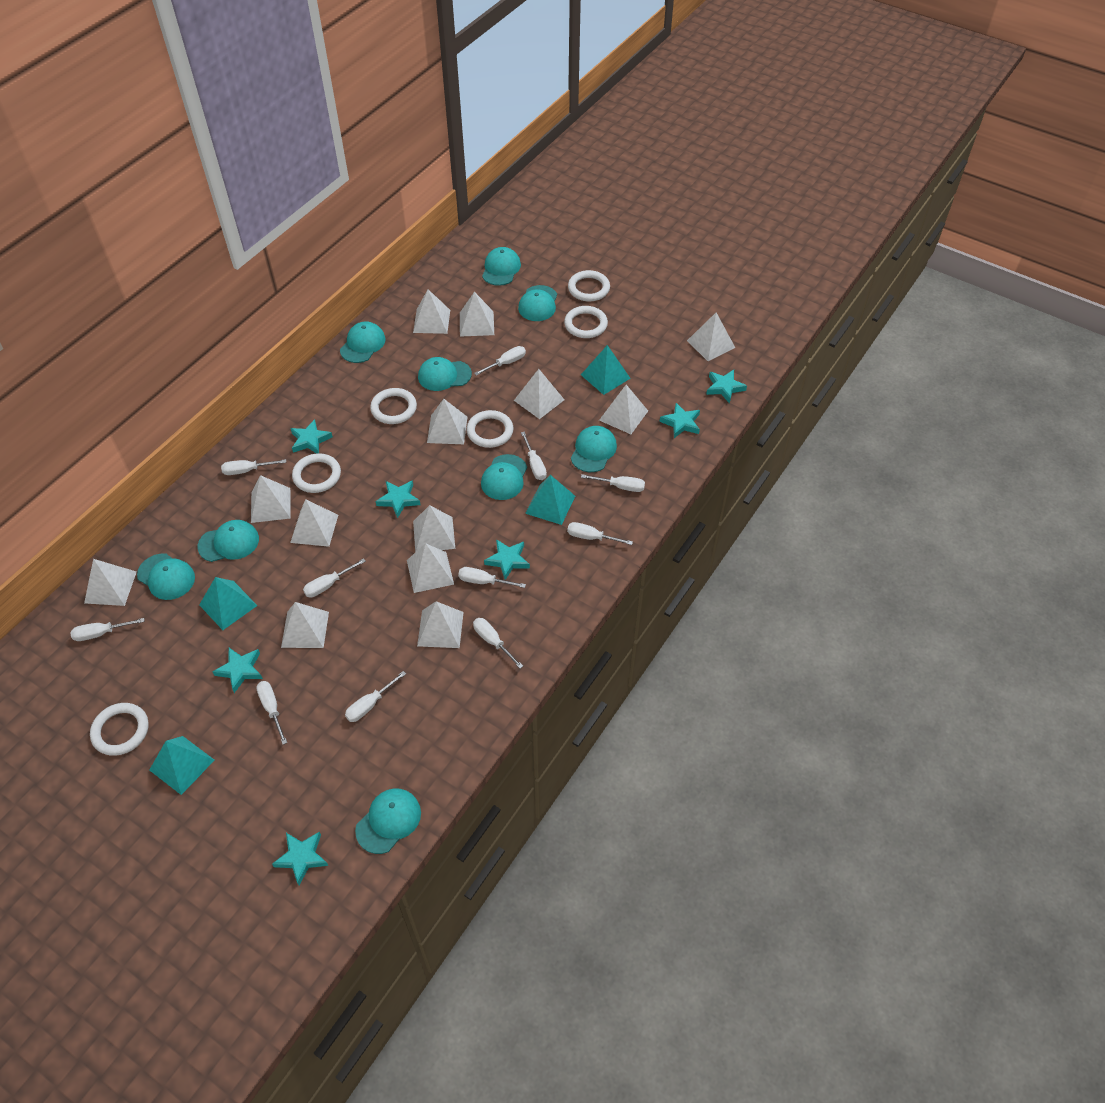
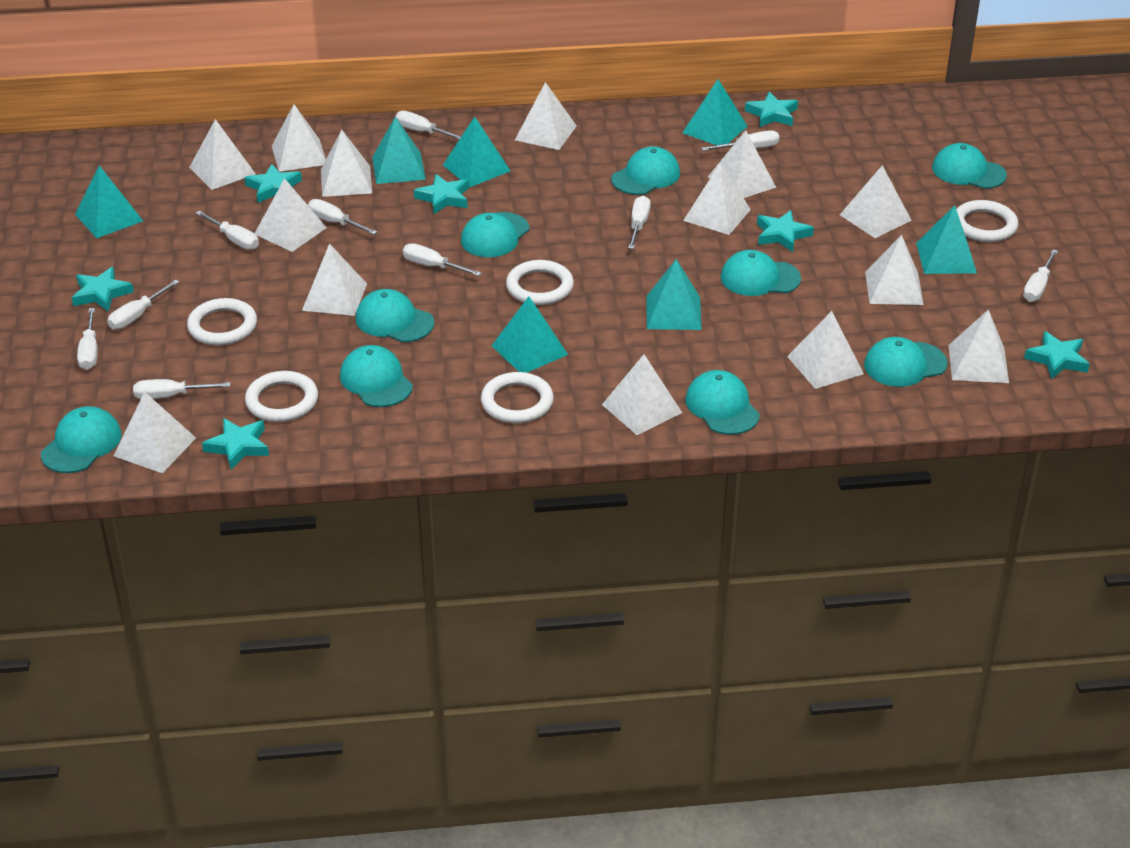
turquoise pyramid: [149,736,214,795] [199,577,257,630] [525,475,575,525] [581,345,631,395] = 4 -> [75,166,143,238] [372,117,426,184] [443,117,510,187] [492,296,568,373] [646,259,702,330] [682,79,748,145] [916,205,977,274] = 7
white pyramid: [84,559,137,606] [251,475,291,523] [281,602,329,648] [290,499,338,547] [407,543,454,593] [413,289,450,334] [413,505,455,552] [417,601,464,648] [427,399,467,444] [460,292,494,337] [514,369,564,419] [599,385,648,434] [687,312,735,361] = 13 -> [113,392,196,473] [189,119,256,190] [255,178,327,252] [272,104,326,172] [302,243,367,316] [321,130,372,197] [515,82,577,150] [602,354,682,435] [683,163,751,235] [708,130,776,198] [787,311,864,389] [840,165,912,238] [865,235,924,305] [948,309,1009,383] = 14
white ring: [90,703,149,756] [292,453,341,493] [370,388,417,424] [466,410,514,448] [564,306,608,338] [568,270,610,301] = 6 -> [187,298,257,345] [245,371,318,422] [481,372,554,423] [506,260,574,305] [956,200,1018,242] = 5
white screwdriver: [70,618,145,641] [221,459,286,475] [256,681,287,745] [303,558,366,597] [345,671,406,722] [458,567,526,588] [473,618,523,668] [474,346,526,376] [521,432,547,480] [567,522,633,545] [581,474,645,492] = 11 -> [77,308,98,370] [108,280,179,330] [133,379,230,399] [196,211,259,250] [308,199,377,235] [395,111,461,139] [403,243,482,276] [628,196,651,249] [701,130,780,151] [1023,249,1058,302] = 10

